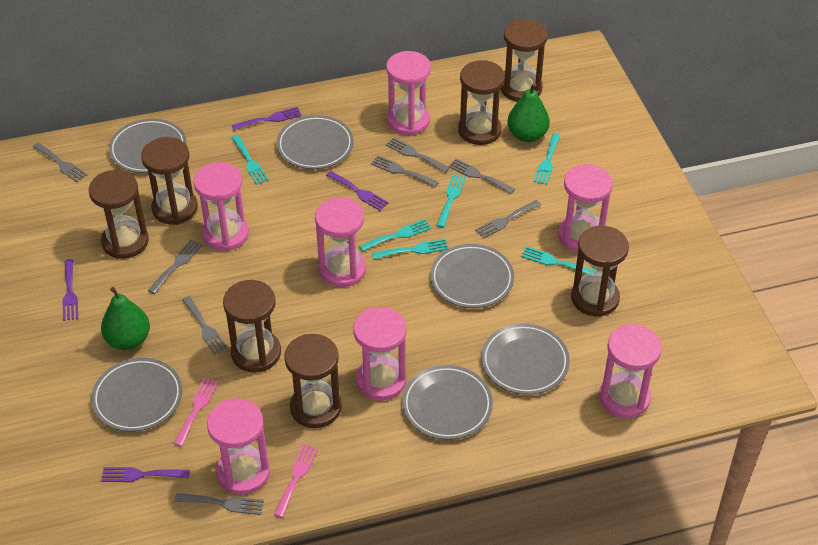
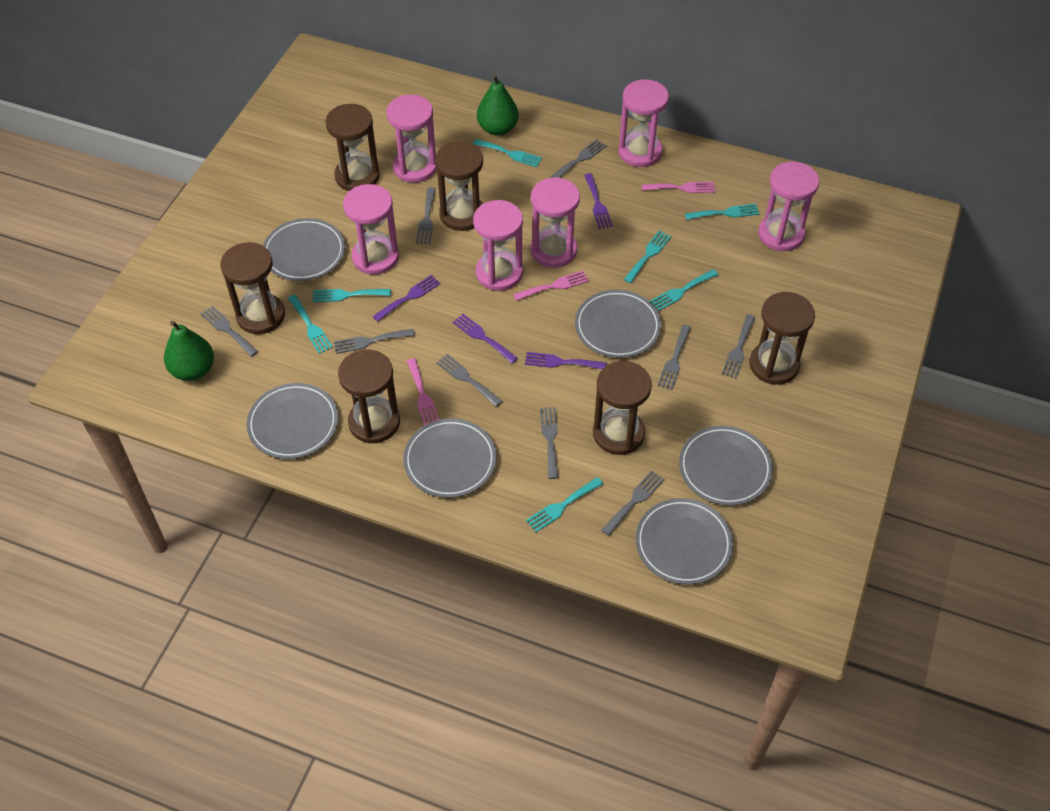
brown hourglass: [89,170,149,259] [141,137,198,225] [223,280,281,373] [284,334,342,428] [458,60,505,145] [501,19,547,102] [571,226,629,317] = 7 -> [220,242,285,334] [325,104,380,191] [338,350,400,443] [435,141,483,231] [593,361,652,455] [749,292,815,385] = 6
grey fork: [33,143,88,183] [148,240,203,294] [174,493,264,515] [182,296,228,355] [371,156,439,187] [386,137,450,173] [448,159,515,194] [475,200,541,239] = 8 -> [201,306,258,357] [334,329,414,354] [416,187,436,244] [436,354,502,407] [540,407,558,479] [551,139,606,178] [602,470,664,536] [657,325,691,390] [722,314,755,378] = 9
pink fork: [174,378,218,447] [274,444,318,518] = 2 -> [407,358,439,426] [513,271,589,301] [641,182,715,193] = 3
pink hourglass: [194,162,249,251] [207,398,270,495] [315,197,366,287] [353,307,406,401] [386,51,431,135] [558,164,613,252] [599,324,662,418] = 7 -> [343,184,399,274] [387,95,437,183] [473,200,523,291] [531,177,580,268] [618,79,669,167] [758,161,819,251] = 6
turquoise fork: [231,135,269,185] [359,219,431,252] [372,238,448,260] [436,174,466,228] [521,246,594,274] [534,133,561,185] = 6 -> [288,295,333,354] [313,289,391,302] [473,139,542,167] [526,477,603,532] [624,231,671,283] [650,269,718,311] [685,204,760,220] = 7

